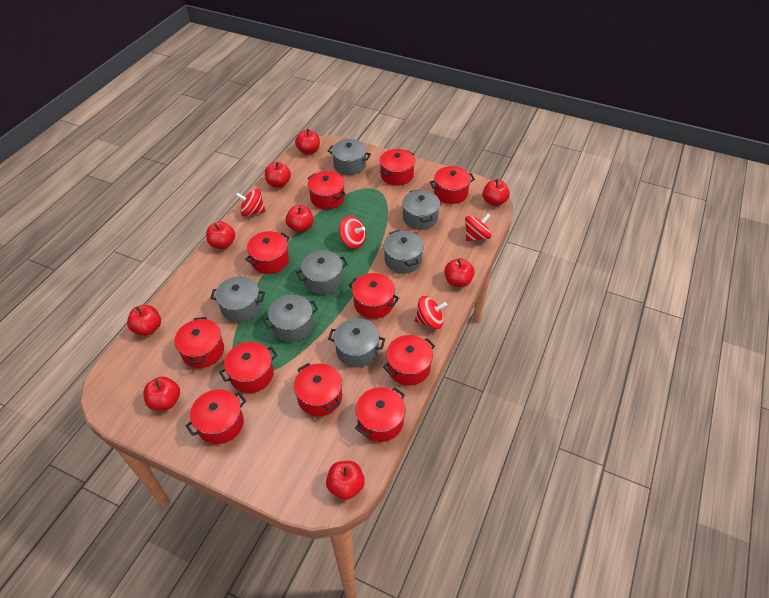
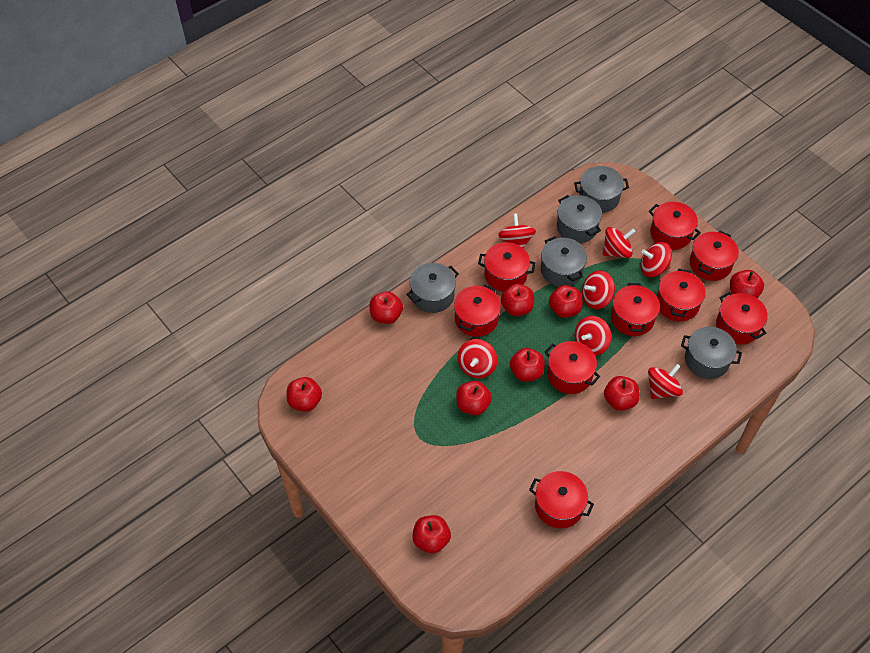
grey pot: [210,276,265,322] [263,295,318,342] [296,250,348,295] [328,139,371,175] [328,318,385,367] [383,230,424,273] [402,190,440,230] = 7 -> [406,263,459,313] [541,236,587,287] [557,195,602,243] [574,166,629,213] [681,327,742,379] = 5
red pot: [174,317,224,368] [186,389,246,444] [219,342,277,393] [245,231,290,274] [294,363,342,416] [308,171,346,209] [348,273,399,319] [355,387,405,442] [380,149,415,186] [383,335,435,386] [430,166,475,204] = 11 -> [454,284,501,337] [478,242,535,292] [529,471,594,528] [545,341,600,394] [611,283,660,336] [649,202,701,250] [657,269,706,321] [690,231,739,281] [716,292,768,344] = 9
red spinning top: [236,189,266,217] [339,216,366,249] [415,296,447,329] [465,214,491,241] = 4 -> [458,339,497,378] [498,213,536,248] [574,316,611,356] [582,270,615,309] [603,227,636,258] [640,242,672,277] [648,364,683,399] = 7

